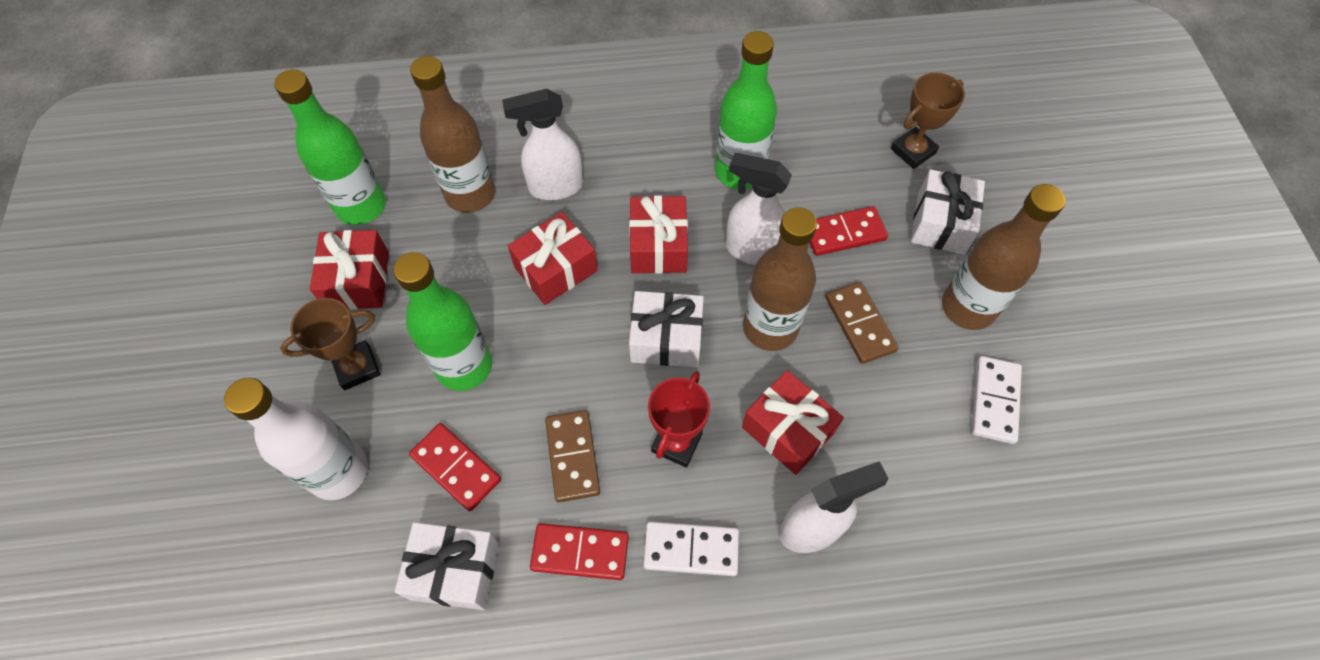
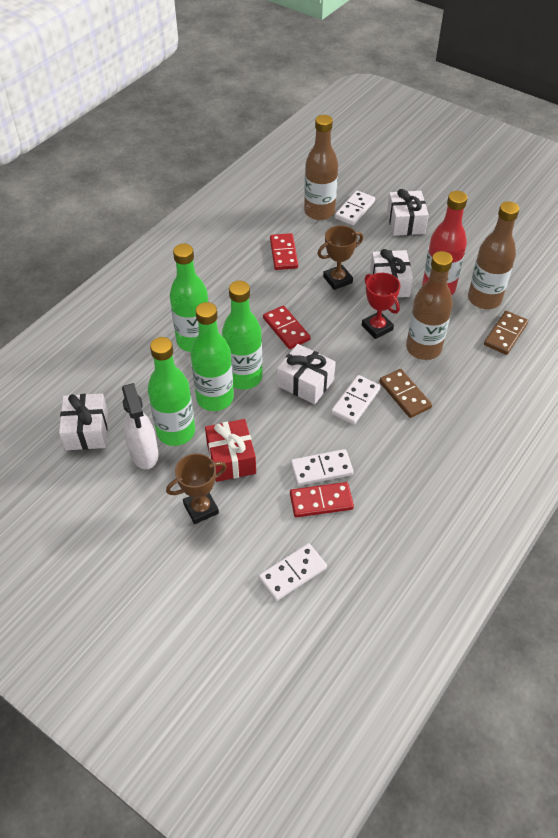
green bottle: [274,69,386,225] [393,252,492,391] [715,31,777,189] = 3 -> [148,337,195,446] [170,244,209,352] [190,302,234,411] [222,281,262,389] = 4
red bottle: none = 0 -> [422,191,468,296] = 1
red gift: [310,230,389,310] [508,212,598,305] [629,196,688,274] [742,370,844,475] = 4 -> [205,419,256,482] = 1
white bottle: [224,378,368,500] = 1 -> none = 0
white domino: [643,521,739,576] [972,356,1022,444] = 2 -> [258,543,327,601] [290,449,354,486] [331,375,381,425] [335,190,375,225] = 4
white gift: [395,522,499,610] [629,291,704,368] [911,169,985,255] = 3 -> [59,393,108,450] [277,344,336,405] [370,249,413,297] [387,189,429,236] = 4
white spray bottle: [502,89,583,200] [726,153,792,265] [779,461,888,553] = 3 -> [122,383,158,469] = 1

